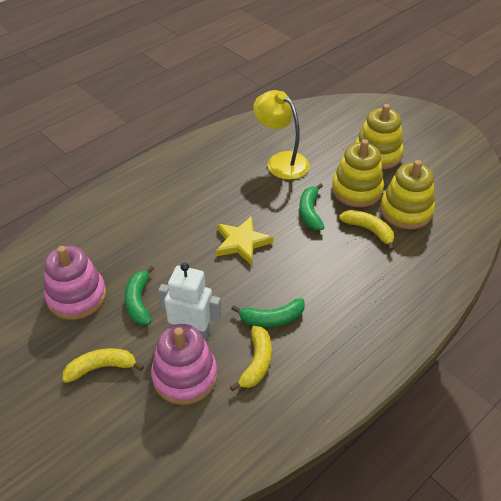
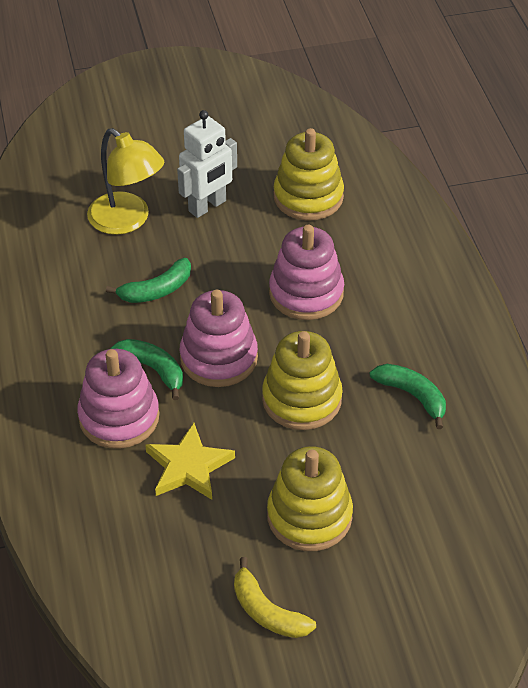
pink stacking toy: [44,246,106,320] [151,324,217,405] = 2 -> [77,349,159,449] [180,290,258,387] [269,225,344,320] = 3
yellow banana: [63,348,144,383] [230,326,272,391] [339,210,394,251] = 3 -> [234,557,316,638] = 1

